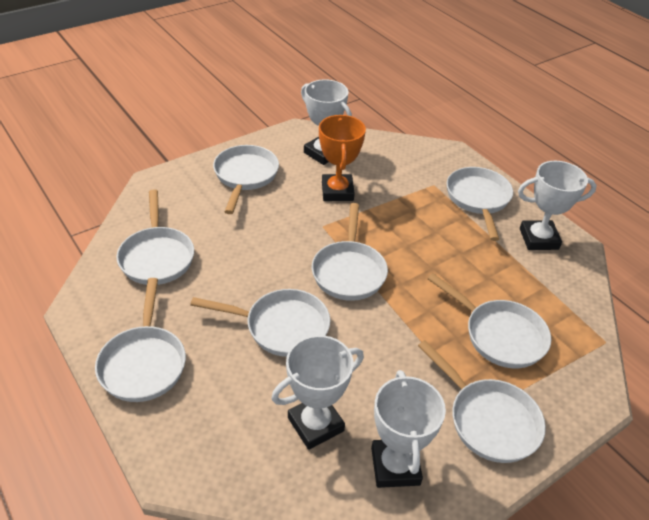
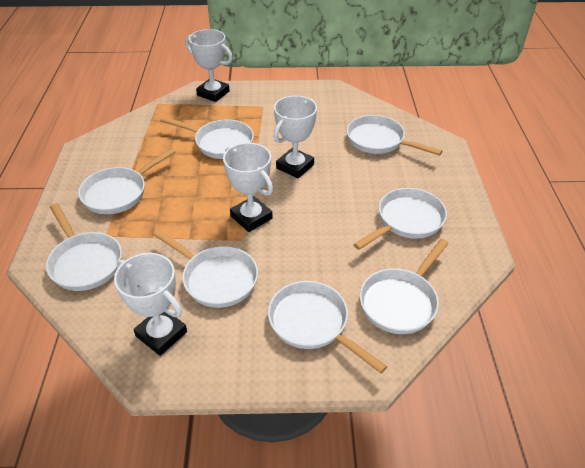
orange trophy: [319,115,366,201] = 1 -> none = 0

